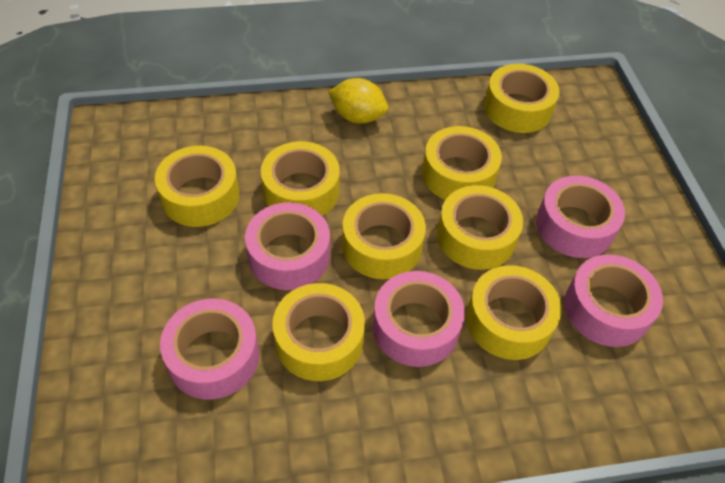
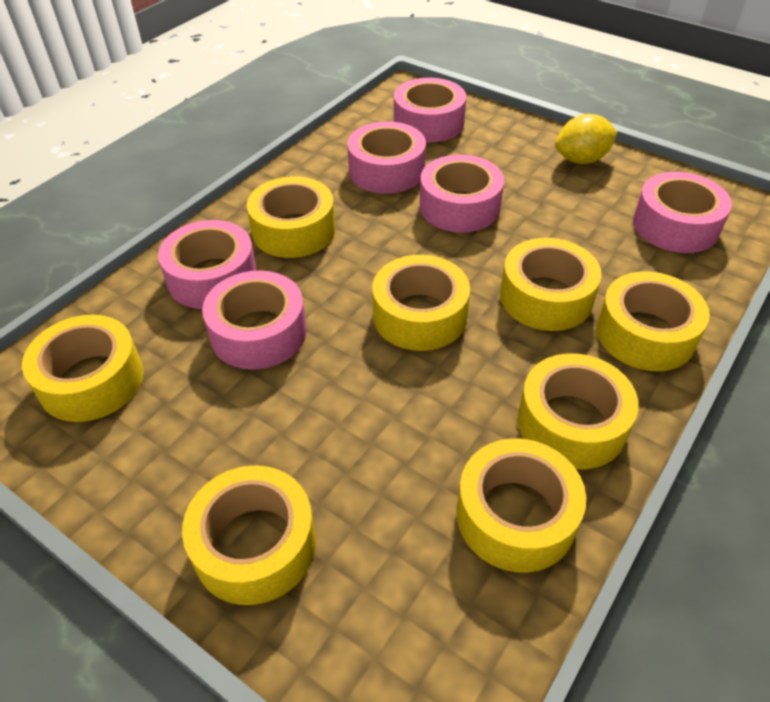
pink tape: [160,299,259,399] [245,202,330,290] [373,271,465,367] [536,176,625,258] [564,254,663,347] = 5 -> [158,220,257,309] [202,270,307,370] [347,121,426,194] [394,78,467,143] [420,155,504,232] [633,172,732,253] = 6

